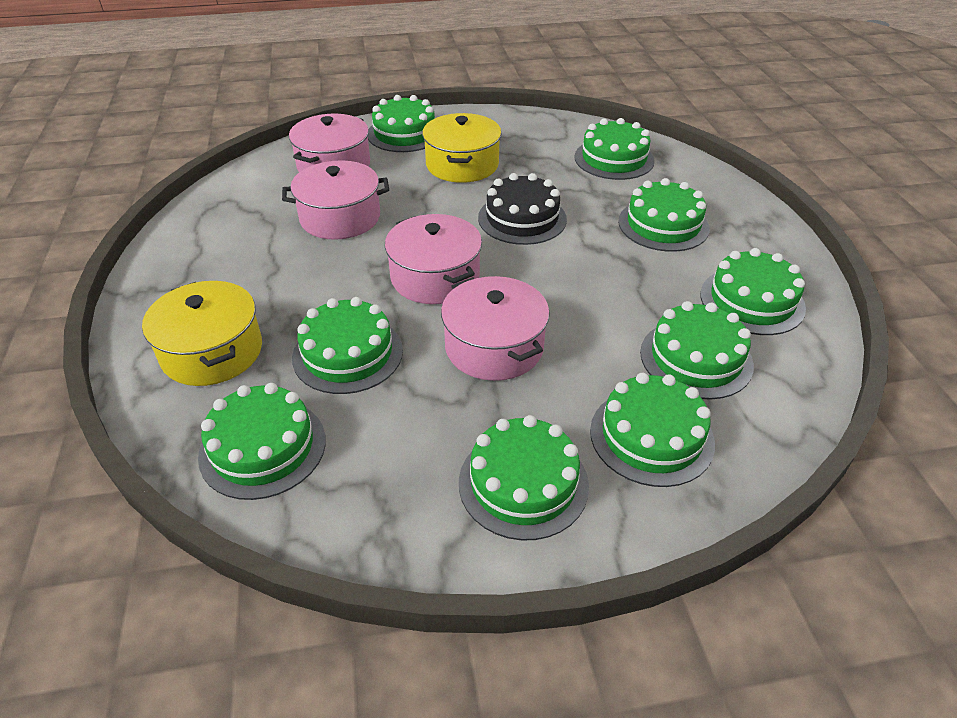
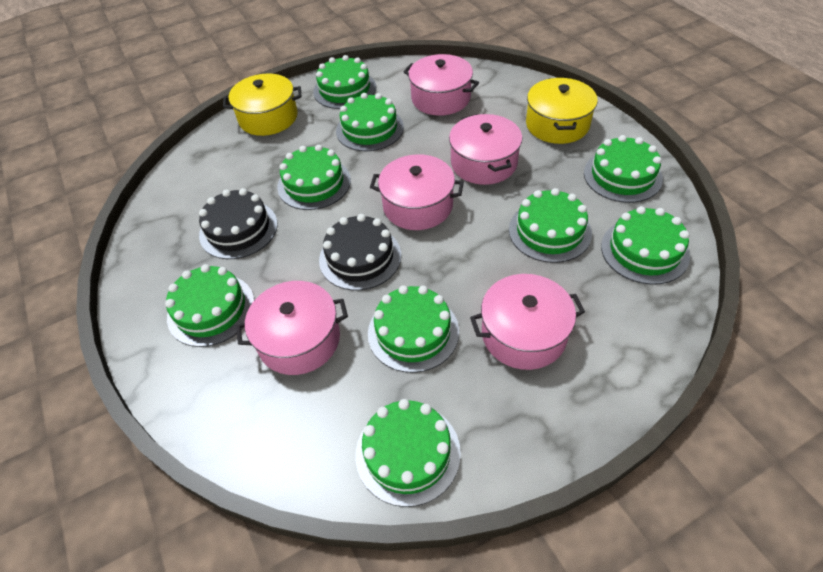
black cake: [478,173,567,245] = 1 -> [199,188,277,259] [319,214,401,290] = 2
pink pot: [282,160,389,240] [289,114,370,172] [385,214,482,304] [441,276,550,381] = 4 -> [236,281,348,375] [370,154,464,230] [403,54,479,116] [449,114,522,185] [470,274,585,370] = 5

